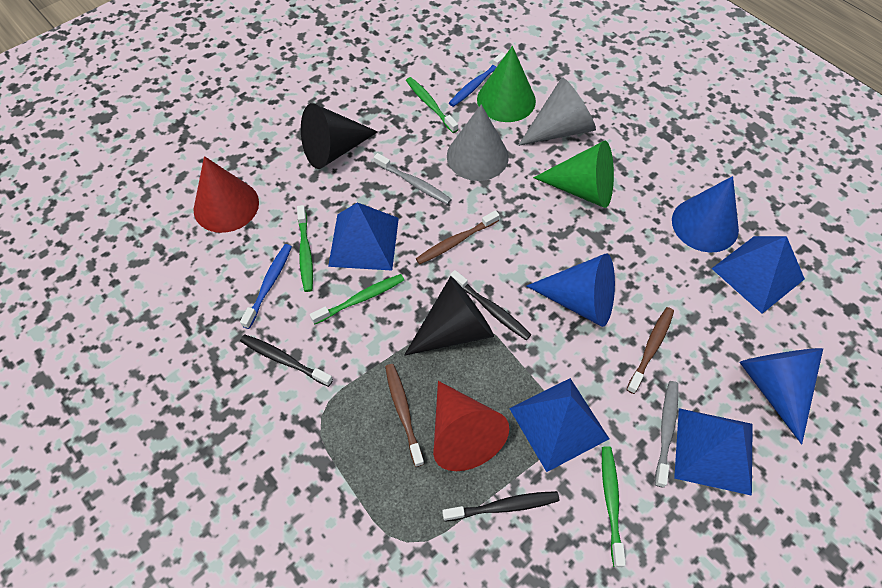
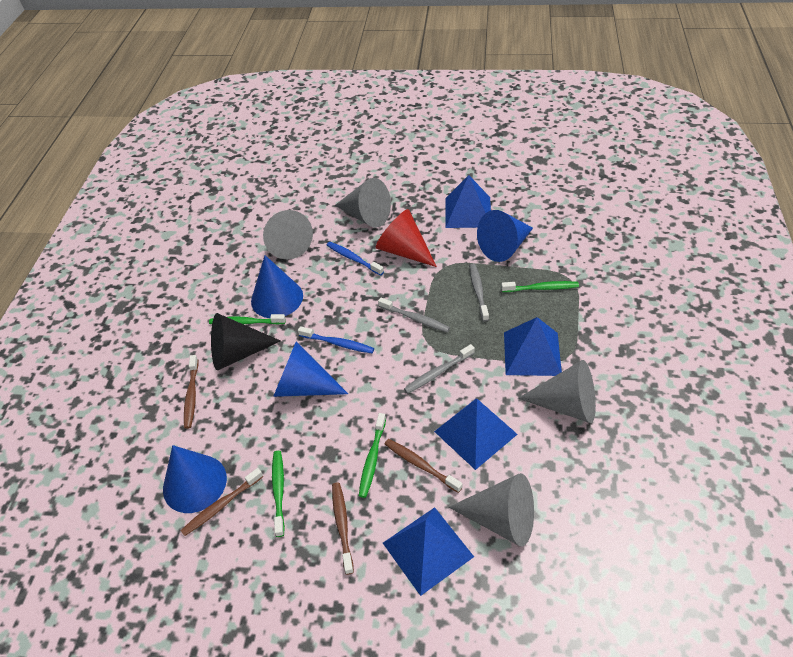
black cone: [301,103,378,169] [404,276,494,356] = 2 -> [211,313,281,370] = 1
black toothbrush: [240,334,333,387] [442,491,560,522] [450,270,531,340] = 3 -> none = 0
blue cone: [526,253,615,327] [672,176,739,253] [739,348,823,444] = 3 -> [163,445,227,513] [251,255,303,318] [273,341,348,397] [477,210,533,262] = 4
brown toothbrush: [385,364,424,467] [416,210,499,264] [626,307,674,394] = 3 -> [181,468,263,536] [184,355,198,429] [332,482,354,575] [385,439,463,493] = 4
green cone: [477,46,536,122] [533,140,614,208] = 2 -> none = 0
grey cone: [447,104,509,181] [518,77,596,146] = 2 -> [263,210,313,259] [335,178,391,228] [449,473,534,546] [518,360,596,423] = 4
grey toothbrush: [374,153,452,205] [655,381,678,488] = 2 -> [378,298,450,332] [404,344,475,394] [469,263,489,322] = 3
red cone: [193,156,259,233] [433,381,509,471] = 2 -> [376,209,437,267] = 1

